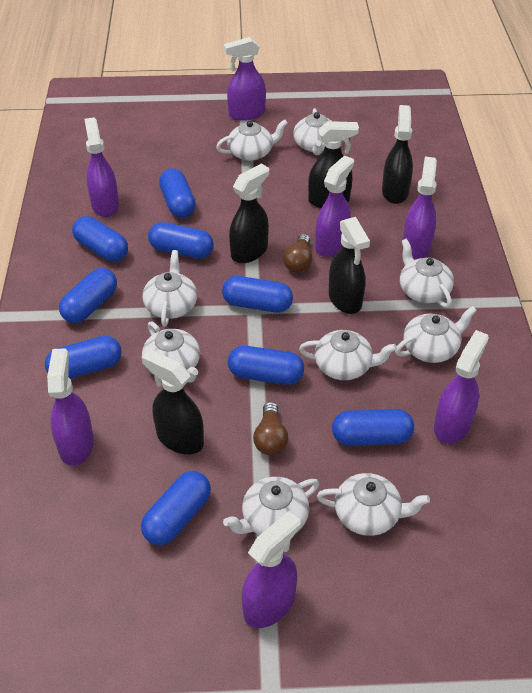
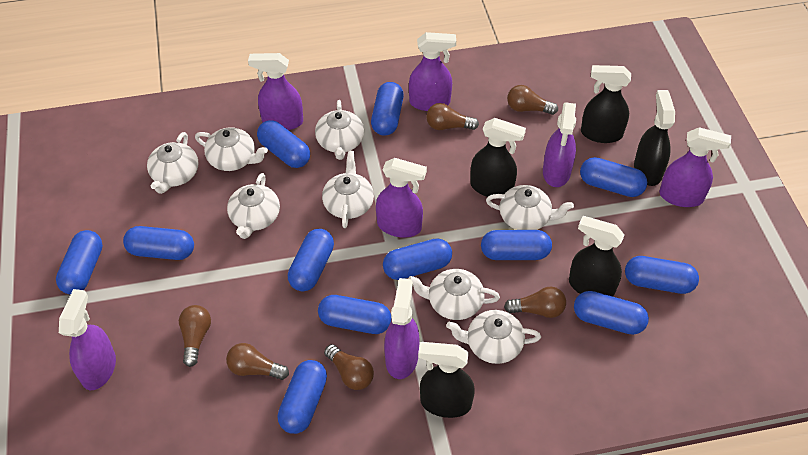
blue capsule: [45,336,122,379] [59,268,117,323] [72,216,128,262] [141,471,211,545] [148,222,214,259] [159,168,196,218] [222,276,293,313] [228,346,304,385] [332,409,414,446] = 9 -> [56,230,103,295] [123,226,194,260] [257,120,310,168] [278,360,327,434] [288,229,334,291] [318,295,391,334] [371,82,404,136] [383,238,452,280] [481,230,552,260] [574,291,649,335] [580,157,647,197] [625,256,699,294] = 12
brown light bulb: [253,402,288,455] [283,234,312,273] = 2 -> [179,305,211,367] [226,343,289,380] [324,344,374,390] [426,103,479,130] [504,287,566,318] [507,85,558,115] = 6
white teapot: [142,250,197,327] [142,322,200,383] [216,120,288,161] [223,477,319,535] [293,108,331,155] [299,330,397,380] [317,473,430,536] [395,306,477,363] [400,239,454,308] = 9 -> [147,132,198,194] [195,127,268,171] [227,173,280,239] [315,100,364,160] [322,151,374,228] [408,269,500,320] [446,310,541,364] [486,185,574,230] = 8

